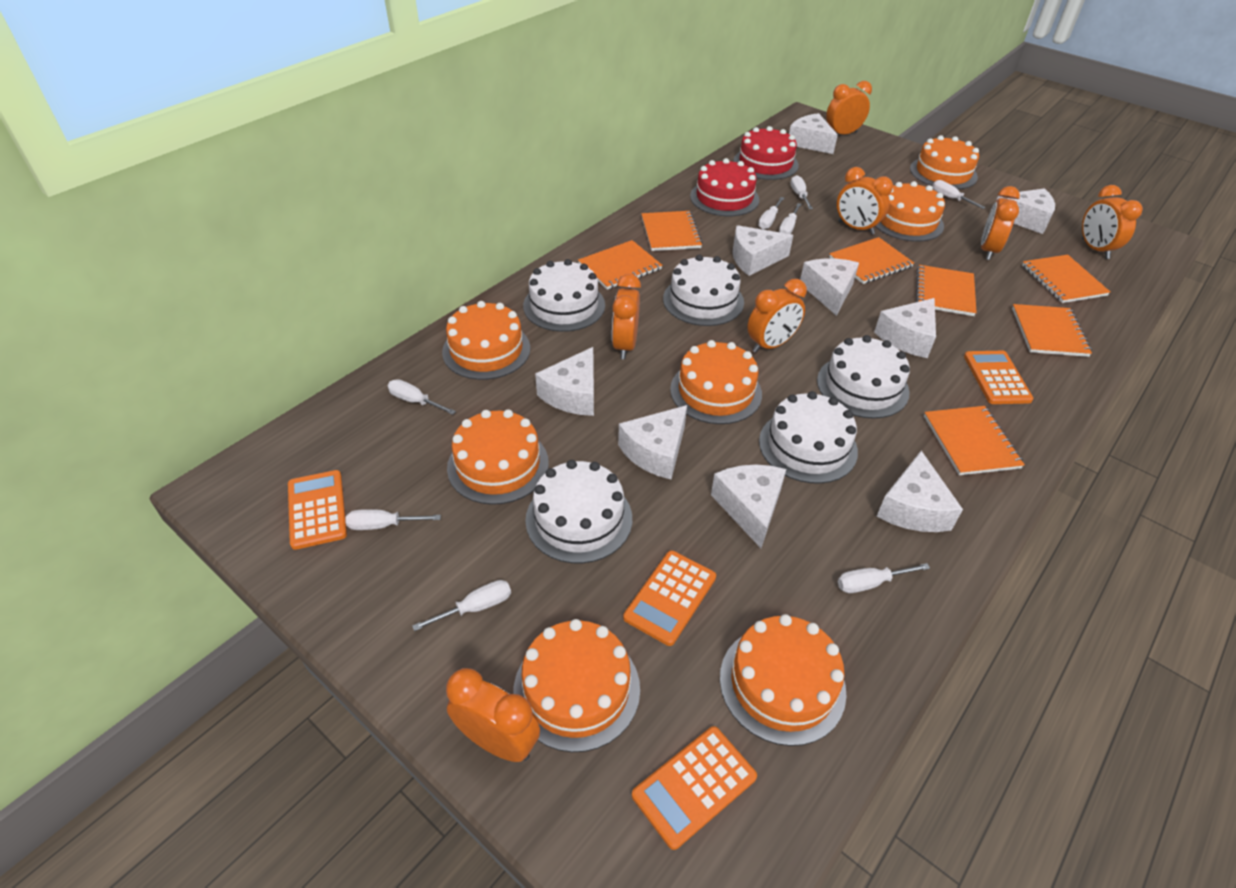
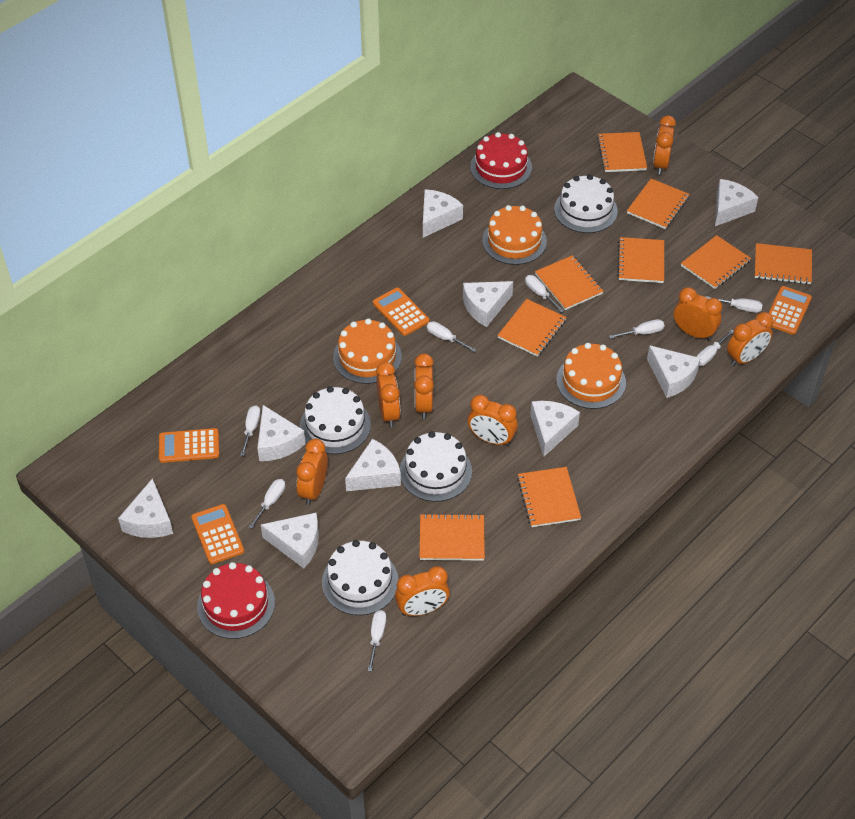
orange cake: [442,301,530,380] [447,410,549,505] [513,619,640,752] [670,340,762,424] [720,614,846,746] [875,181,945,242] [910,135,979,190] = 7 -> [333,319,402,384] [482,205,547,265] [556,343,626,409] = 3
orange clock: [446,668,540,762] [612,274,641,359] [747,279,807,353] [826,81,872,134] [837,167,893,235] [981,186,1020,260] [1082,185,1143,259] = 7 -> [296,439,328,505] [376,362,400,427] [395,566,450,616] [414,353,434,419] [468,395,518,446] [653,116,676,175] [674,287,722,341] [727,312,774,366] = 8
orange notebook: [578,240,662,290] [641,211,703,251] [829,237,914,284] [916,265,977,316] [924,406,1025,475] [1012,304,1092,357] [1022,255,1110,303] = 7 -> [420,513,485,561] [497,299,566,357] [517,467,581,527] [535,255,603,310] [597,132,647,172] [617,237,664,283] [627,179,690,229] [681,235,751,289] [755,243,812,284] = 9
white cake: [523,259,605,332] [525,460,632,563] [663,255,744,326] [759,391,858,484] [817,335,910,419] = 5 -> [300,386,371,454] [322,540,399,615] [400,431,472,502] [554,175,618,233] = 4

